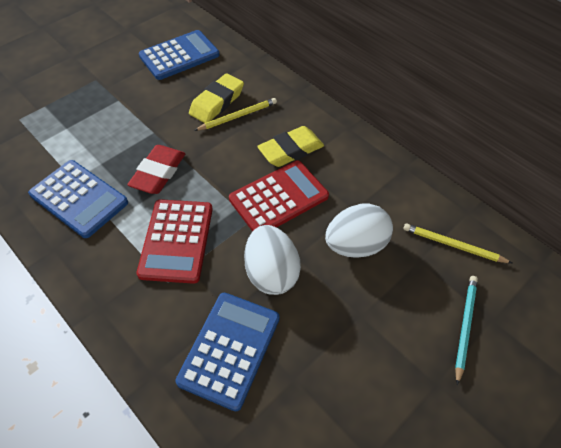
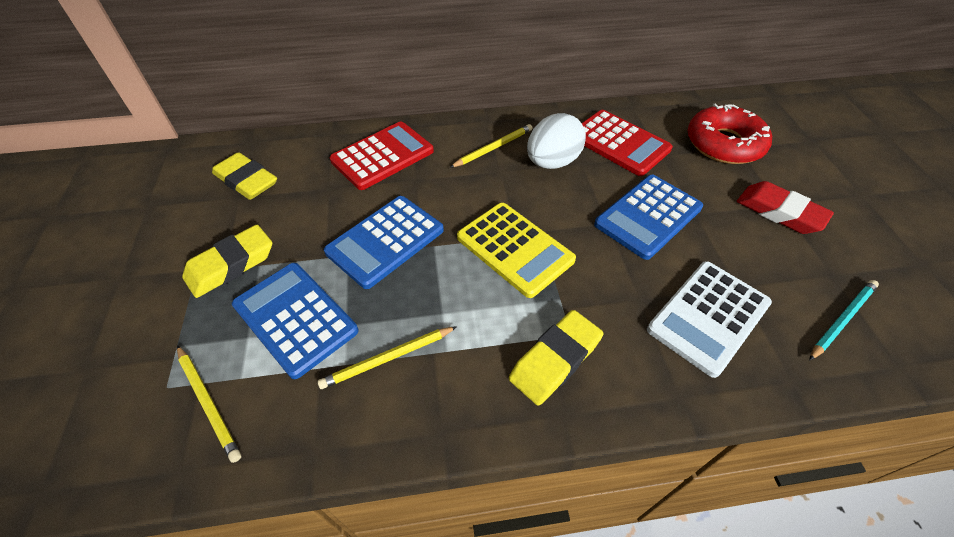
red donut: none = 0 -> [688,104,772,164] = 1
white calculator: none = 0 -> [647,261,772,378] = 1
white egg: [244,225,301,295] [325,203,393,258] = 2 -> [527,113,586,169] = 1
yellow calculator: none = 0 -> [457,203,576,298] = 1
yellow eraser: [189,73,244,123] [257,126,324,167] = 2 -> [182,225,272,298] [212,152,277,200] [509,310,603,405] = 3
yellow pencil: [194,98,277,131] [403,223,512,263] = 2 -> [177,345,241,463] [317,326,457,389] [450,124,533,168] = 3

